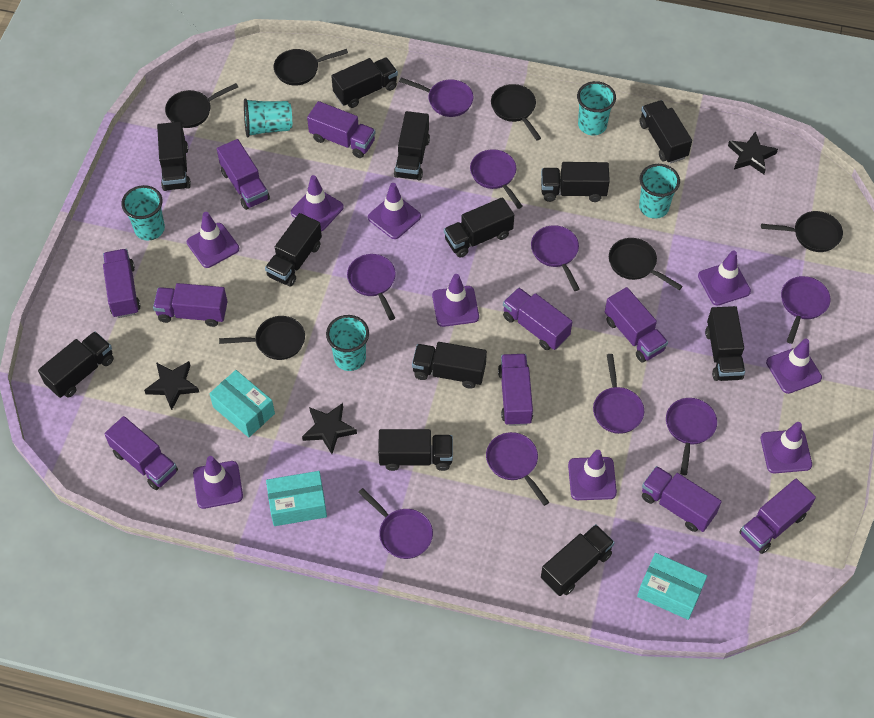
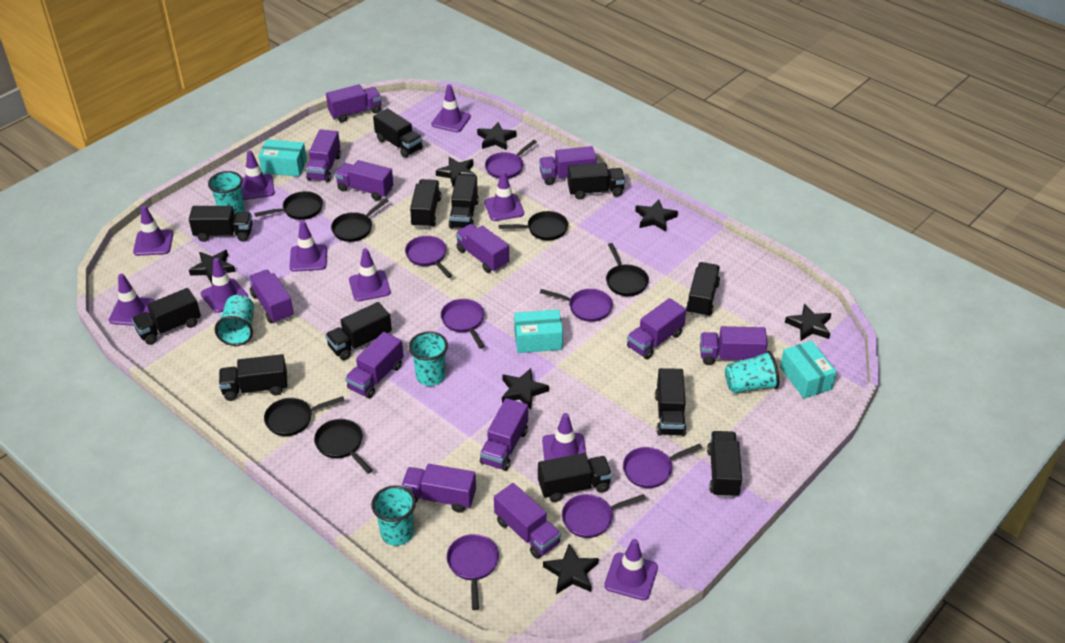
black star: [144,361,199,410] [302,403,357,454] [728,131,778,174] = 3 -> [189,250,236,284] [436,157,476,187] [477,122,517,150] [502,368,549,409] [543,544,599,594] [635,199,678,232] [785,304,831,341] = 7
purple pan: [347,254,396,320] [358,488,433,559] [399,77,474,117] [470,149,523,209] [486,432,549,506] [531,225,580,291] [593,354,644,434] [666,398,717,475] [781,276,830,344] = 9 -> [405,236,452,278] [441,299,485,349] [447,534,499,610] [485,140,537,179] [540,289,613,322] [562,494,646,538] [623,444,702,488] = 7
purple traffic cone: [187,212,239,268] [193,456,243,509] [291,175,344,231] [368,183,421,239] [432,274,479,327] [568,450,617,500] [698,251,751,306] [761,422,812,473] [766,339,822,394] = 9 -> [109,274,155,326] [133,205,173,256] [201,258,248,313] [242,150,275,200] [290,221,327,272] [349,248,391,301] [431,84,471,132] [484,171,524,221] [542,413,587,461] [604,539,658,600] = 10
purple truck: [103,249,141,318] [104,416,178,490] [153,283,228,327] [217,139,270,210] [307,101,376,158] [498,354,533,426] [503,288,572,350] [605,287,668,362] [642,466,722,532] [739,479,816,554] = 10 -> [248,270,294,324] [306,129,341,182] [326,84,382,122] [335,160,393,201] [345,332,404,398] [401,464,476,513] [456,224,509,273] [480,398,528,471] [494,483,561,559] [539,146,597,185] [627,298,686,359] [700,326,768,365] = 12

